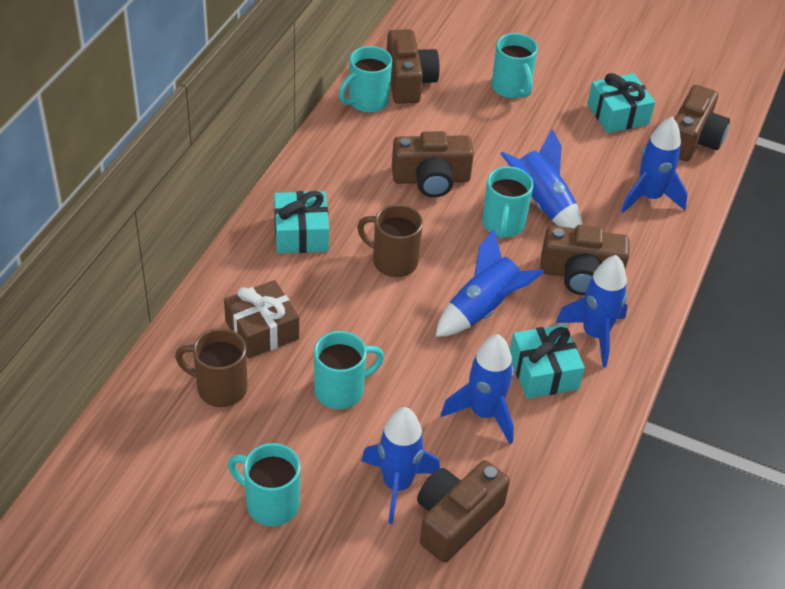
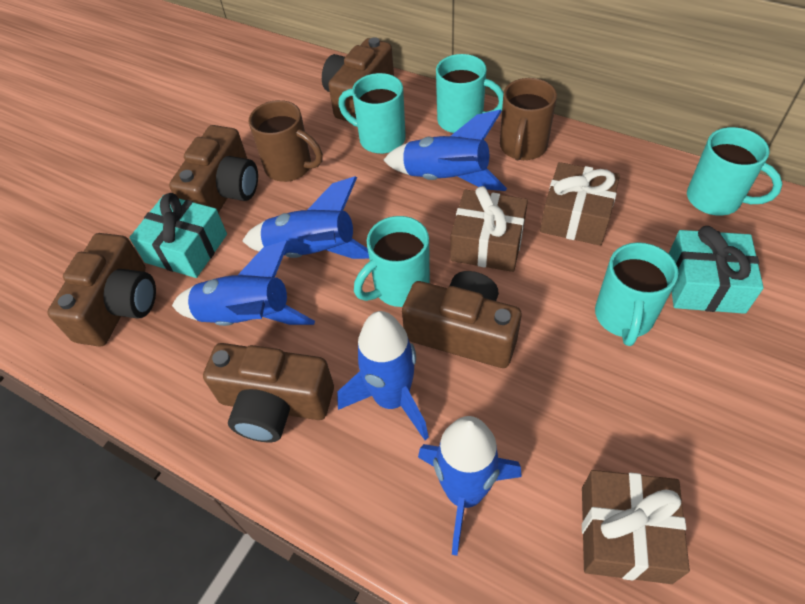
blue rocket: [361,407,440,524] [436,229,545,337] [441,334,514,444] [500,129,583,228] [555,255,628,367] [621,117,688,213] = 6 -> [172,240,315,326] [242,176,369,259] [337,311,429,440] [383,110,507,191] [418,416,522,556] = 5
brown gift: [224,280,299,359] = 1 -> [450,186,528,272] [540,162,620,246] [582,470,690,584] = 3
turquoise gift: [274,191,329,253] [510,324,585,399] [587,73,655,133] = 3 -> [129,193,227,278] [669,226,764,314] = 2

